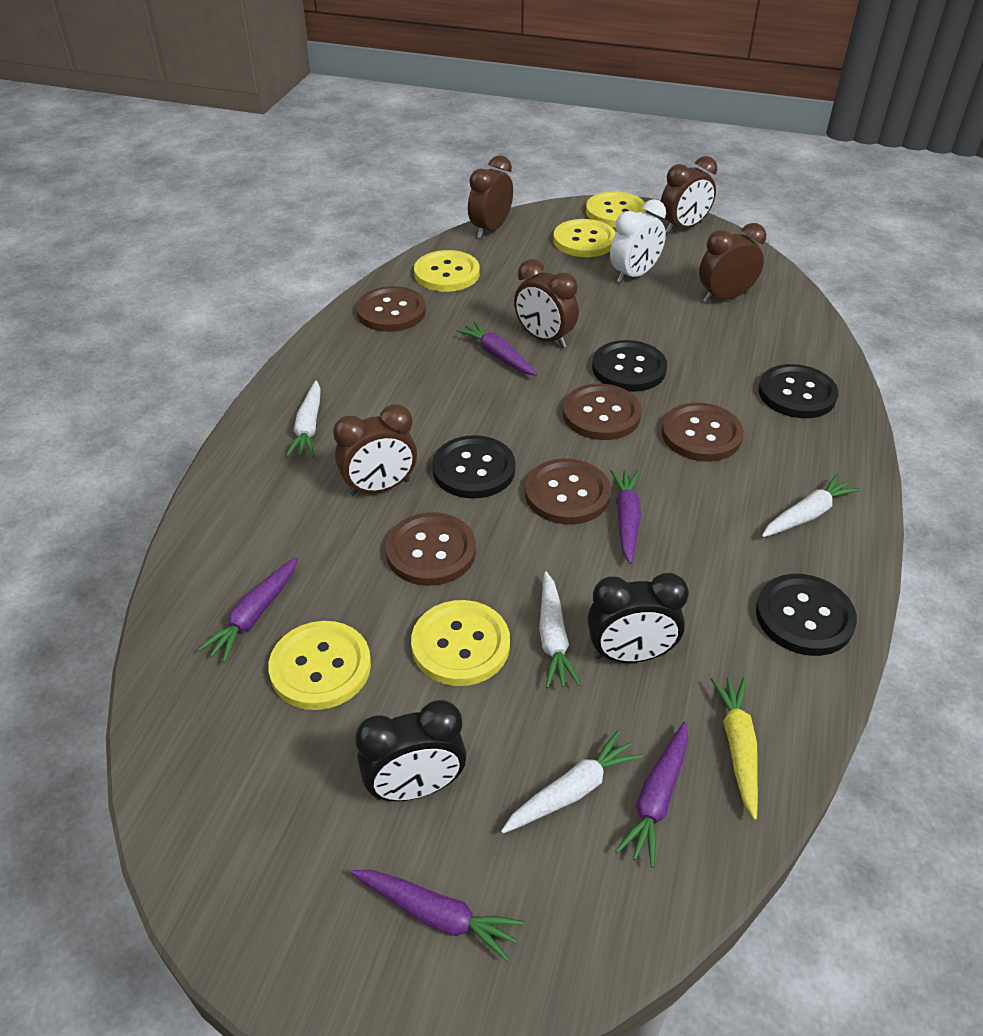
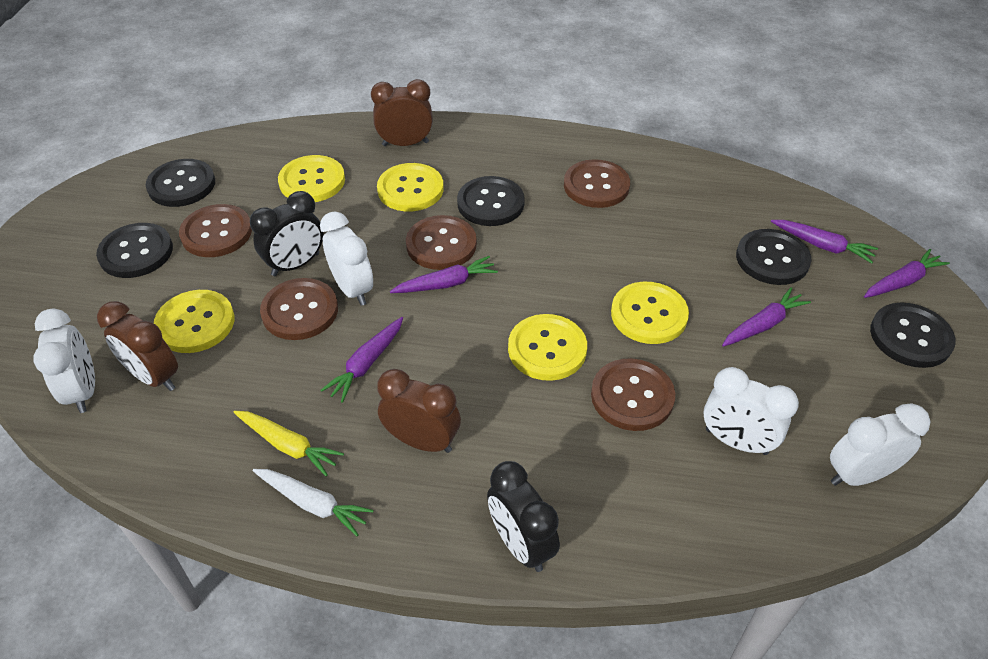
black button: [432,435,516,499] [592,340,667,392] [756,574,857,656] [758,364,838,418] = 4 -> [96,223,173,278] [146,159,215,207] [457,176,525,226] [736,229,812,285] [870,302,956,368] = 5
brown clock: [333,404,417,496] [468,155,513,238] [514,259,579,348] [661,156,717,233] [699,223,766,303] = 5 -> [97,301,178,391] [371,79,433,146] [377,369,461,453] = 3
white carrot: [286,381,321,457] [501,730,643,834] [539,572,581,688] [762,474,860,537] = 4 -> [253,469,374,536] = 1
white clock: [610,199,666,283] = 1 -> [33,308,95,413] [320,211,373,306] [703,367,799,455] [830,403,931,486] = 4

